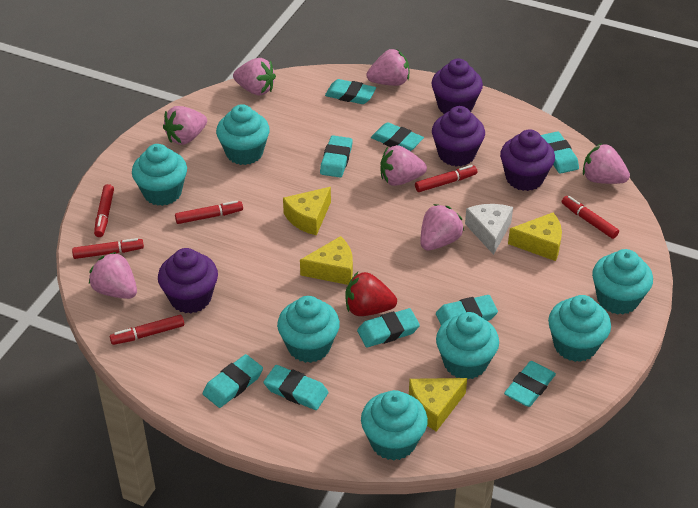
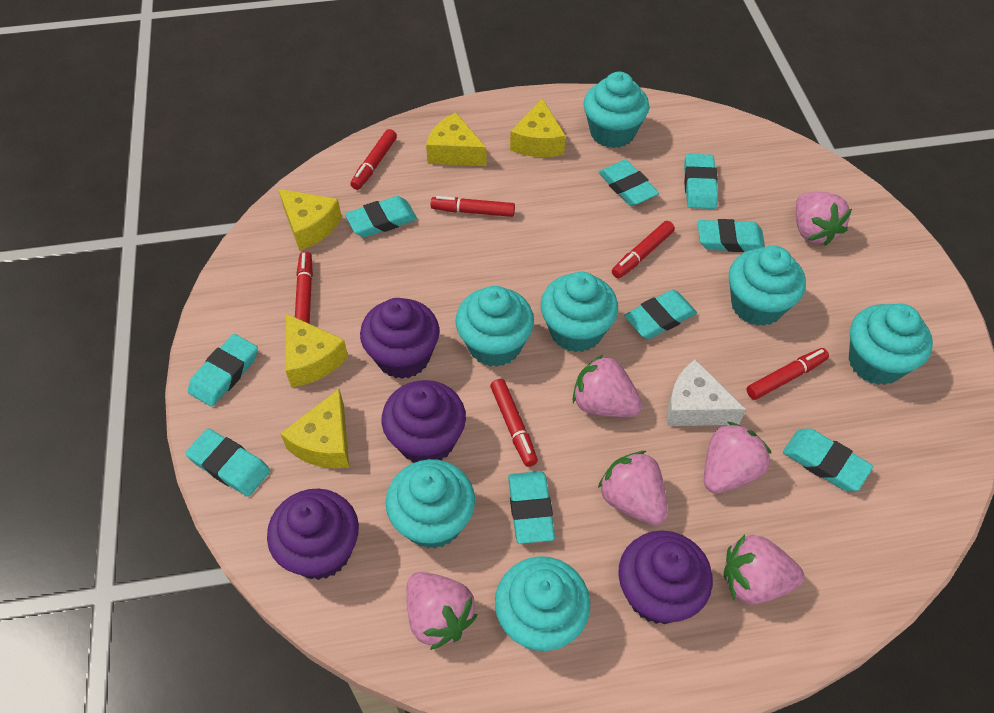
pink strawberry: [89,252,137,299] [163,106,207,145] [233,58,276,96] [366,49,409,86] [381,145,427,186] [420,204,464,250] [583,143,630,184] = 7 -> [406,572,478,650] [573,354,642,417] [598,451,668,525] [704,422,772,494] [723,535,804,605] [796,192,852,246] = 6
red strawberry: [345,272,397,316] = 1 -> none = 0
yellow cheese: [283,187,331,236] [300,236,353,285] [409,378,467,432] [508,213,562,261] = 4 -> [278,189,342,251] [280,389,349,468] [285,314,348,387] [426,113,487,166] [510,98,566,157] = 5

